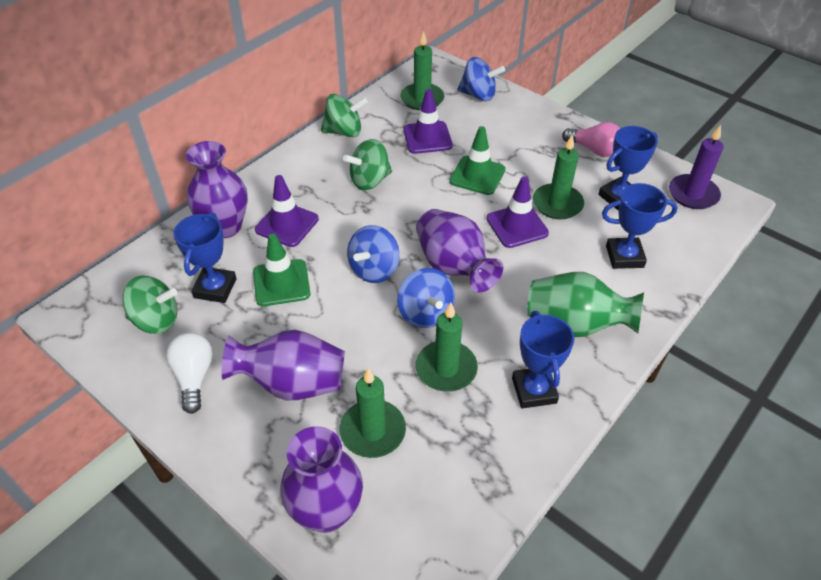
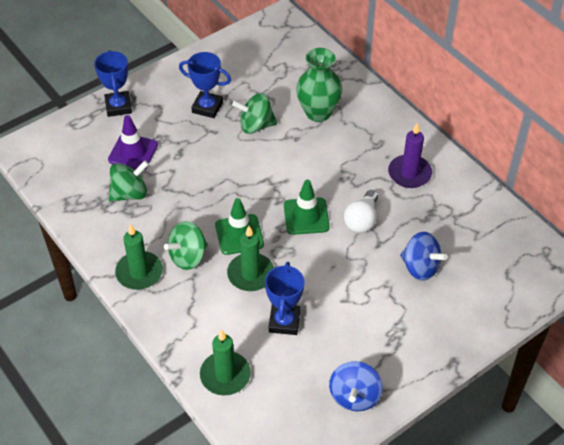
blue spinning top: [347,225,400,283] [397,268,455,328] [457,57,505,101] = 3 -> [329,361,383,411] [400,232,448,281] = 2
blue trophy: [173,212,237,303] [512,311,574,408] [598,126,658,211] [602,183,677,269] = 4 -> [94,50,132,117] [179,52,231,118] [265,262,304,335] = 3
green candle: [340,368,406,458] [400,31,444,110] [416,303,478,392] [533,134,584,219] = 4 -> [115,224,163,290] [200,329,251,395] [227,226,274,291] = 3
pink light bulb: [562,122,620,157] = 1 -> none = 0
purple traffic cone: [255,175,319,247] [403,89,453,154] [486,176,549,248] = 3 -> [108,115,158,170] = 1
purple vase: [186,141,248,238] [221,330,345,401] [280,426,363,533] [416,209,503,293] = 4 -> none = 0

